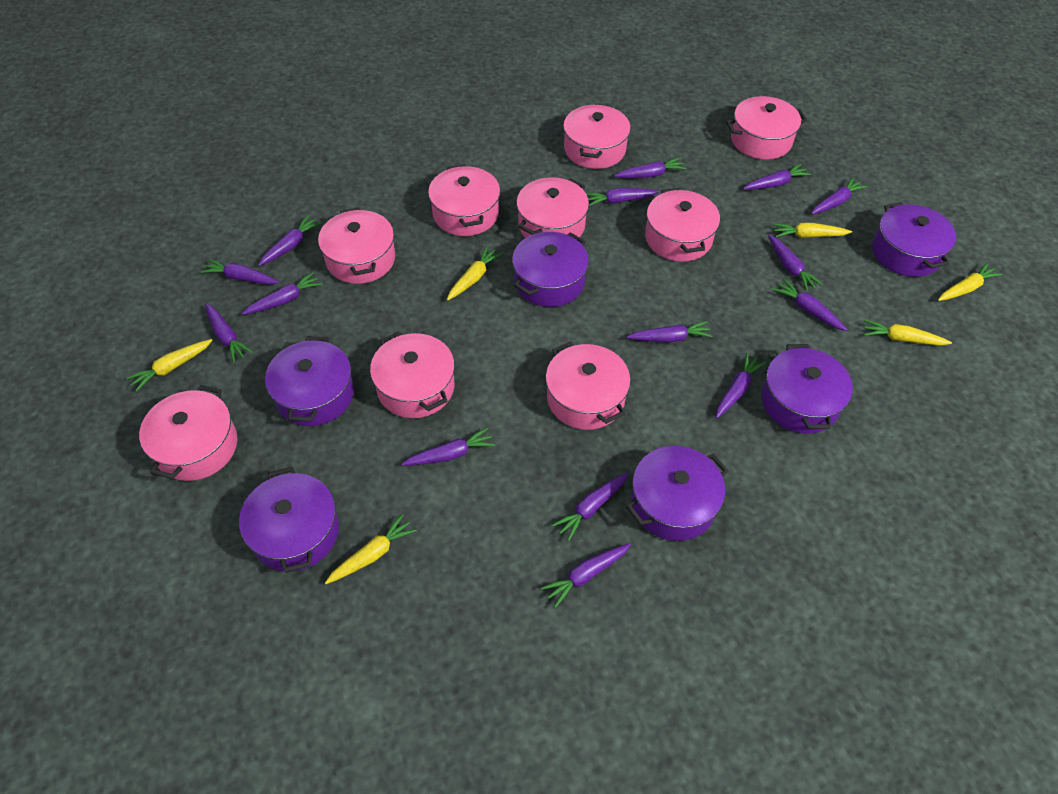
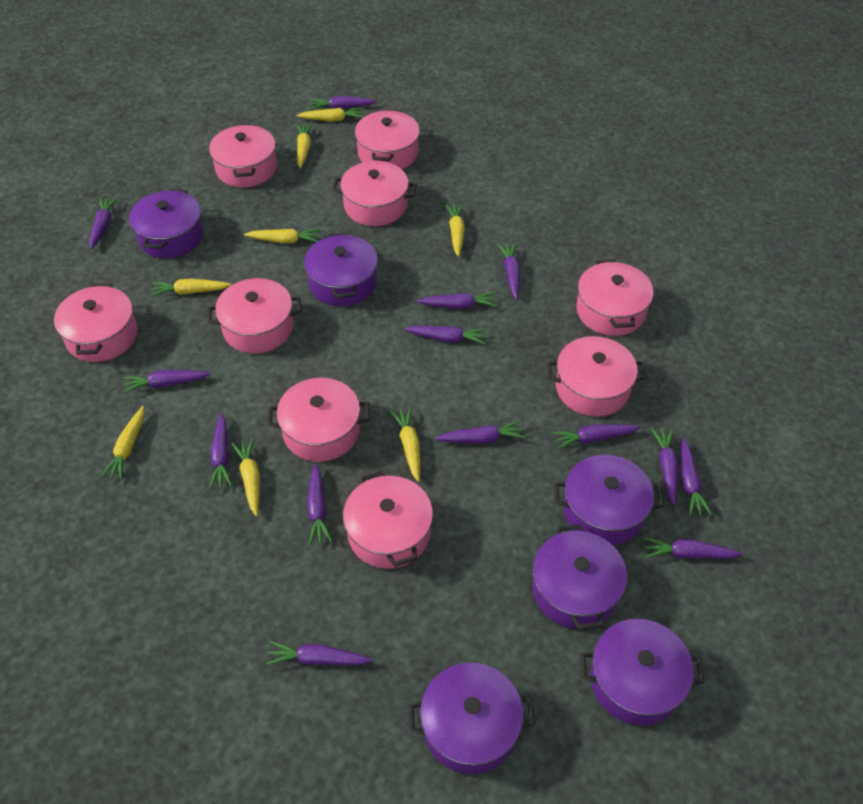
purple carrot: [200,259,279,285] [205,303,253,362] [242,272,323,315] [258,215,322,266] [401,427,495,466] [541,543,631,608] [552,472,629,541] [586,188,659,206] [614,157,686,178] [627,321,713,342] [716,353,766,418] [743,164,811,190] [768,235,823,291] [772,279,847,331] [811,177,868,214] = 15 -> [89,197,118,249] [124,370,210,393] [209,413,232,489] [266,641,372,665] [307,463,332,545] [310,96,377,110] [404,326,487,345] [416,292,497,309] [435,421,525,444] [497,243,520,299] [552,424,640,450] [644,537,743,559] [651,428,678,506] [681,438,712,517] = 14
yellow carrot: [126,339,213,392] [325,514,417,584] [447,246,502,301] [773,223,852,238] [864,320,952,346] [938,262,1002,301] = 6 -> [101,406,144,480] [151,279,232,297] [232,438,260,516] [244,229,320,243] [296,108,364,121] [296,123,313,168] [390,407,420,482] [445,204,465,257] = 8

